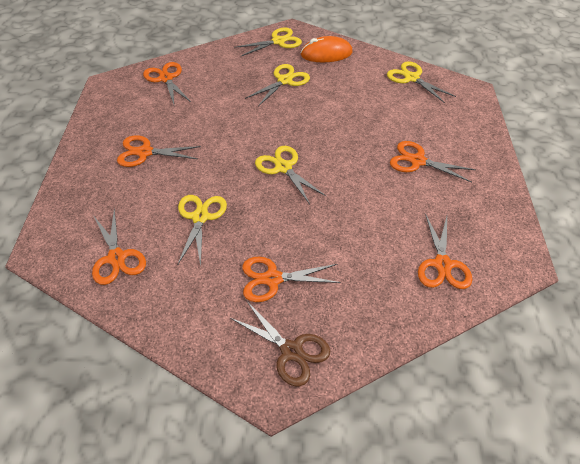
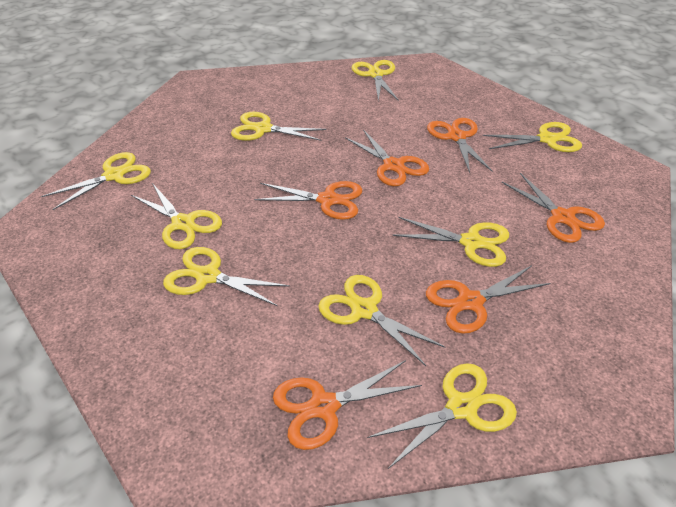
brown scissors: [230,302,330,386] = 1 -> none = 0
orange mouse: [300,36,353,62] = 1 -> none = 0
yellow scissors: [178,195,227,266] [234,27,302,56] [245,64,310,106] [255,146,326,204] [387,61,456,103] = 5 -> [41,152,151,210] [131,183,222,249] [163,247,290,306] [231,112,327,141] [318,275,445,366] [352,60,399,101] [367,363,517,469] [392,217,509,267] [482,122,582,152] = 9

